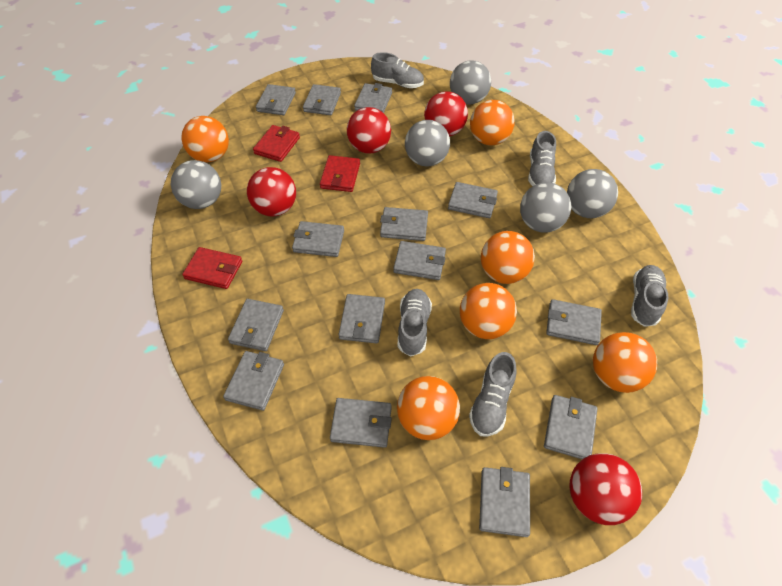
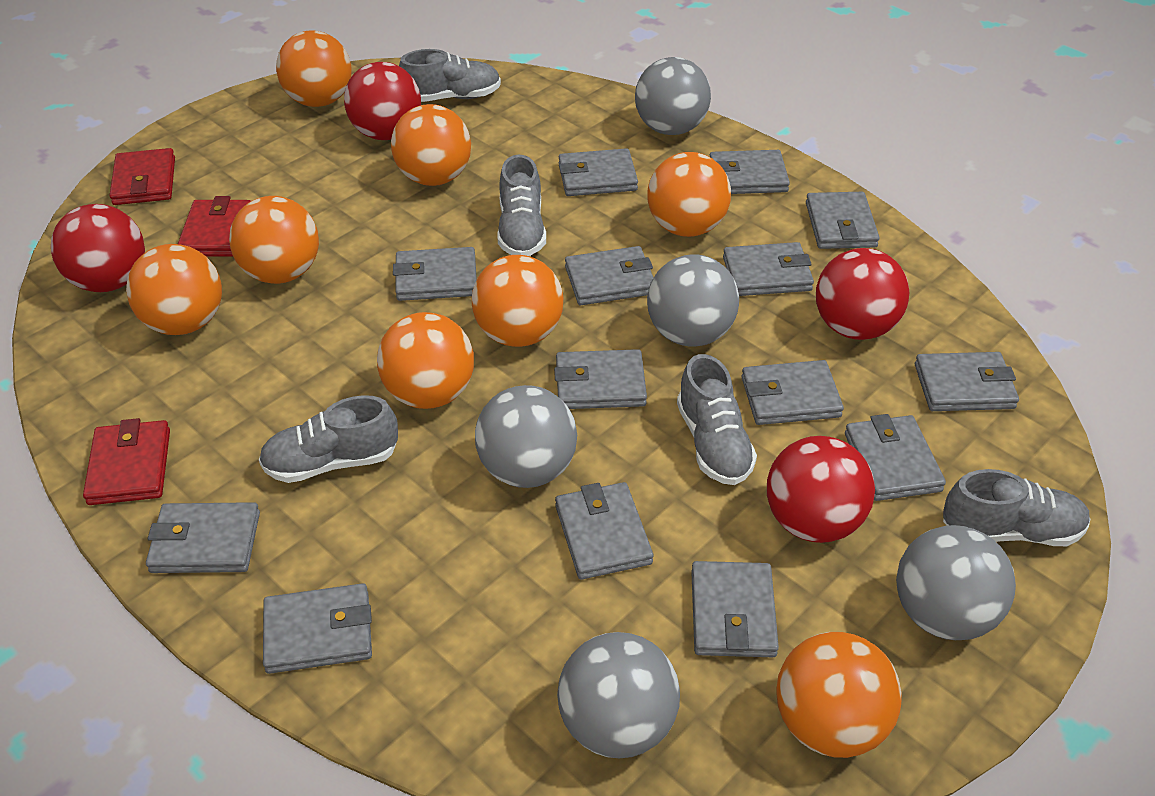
orange ball: [181,116,229,162] [397,376,460,440] [460,283,517,339] [470,100,515,146] [481,231,535,284] [593,332,657,393] = 6 -> [126,244,222,335] [229,196,319,284] [276,30,352,107] [377,312,474,409] [391,104,471,186] [472,255,563,347] [647,152,731,237] [776,632,902,758] = 8

